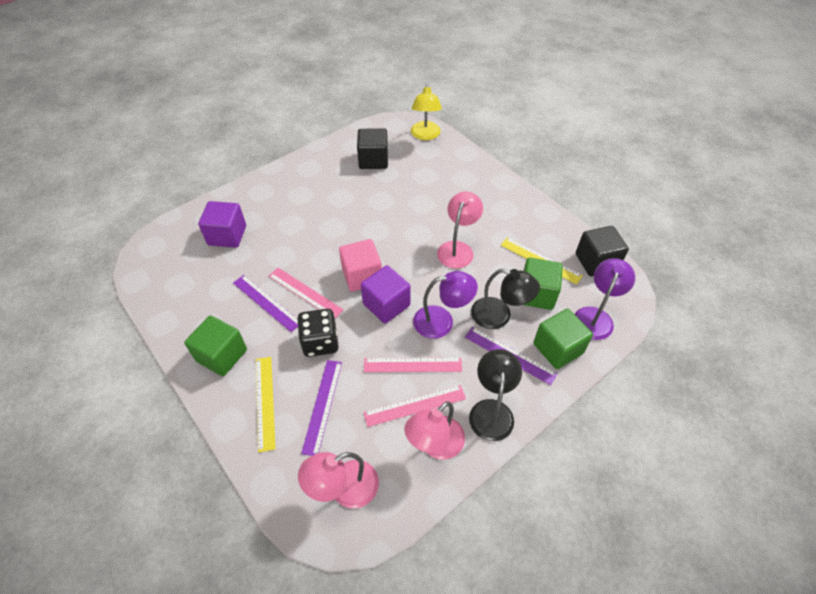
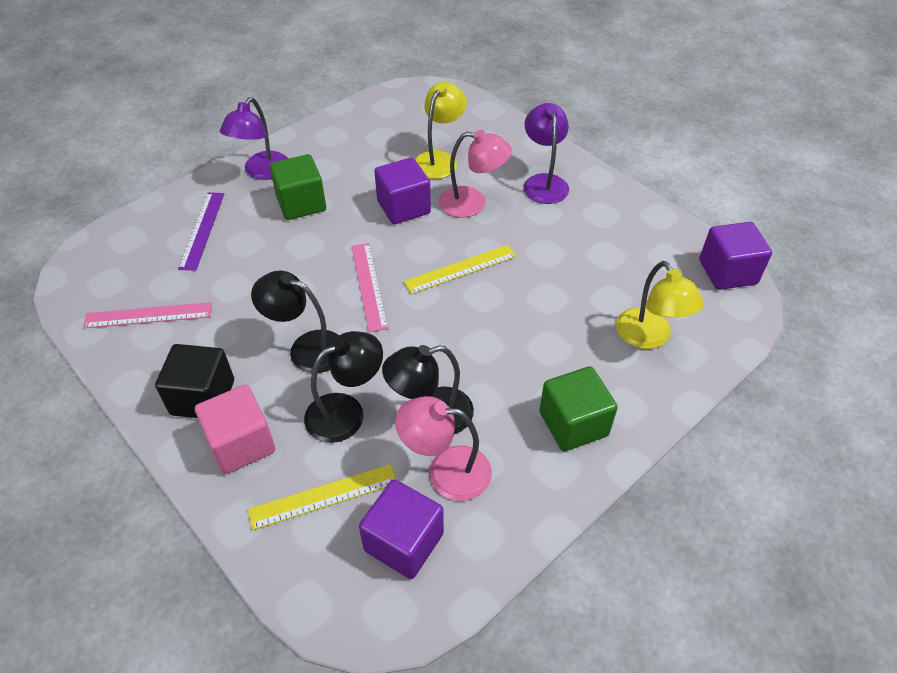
black cube: [357,128,388,169] [576,226,629,276] = 2 -> [155,344,234,418] = 1
black dice: [297,309,339,357] = 1 -> none = 0
black lamp: [469,349,522,441] [471,269,540,329] = 2 -> [251,271,339,373] [304,331,383,443] [382,345,474,434] = 3
green cube: [184,315,247,376] [523,258,563,310] [533,308,593,369] = 3 -> [270,154,326,220] [539,366,618,451] = 2
pink lamp: [298,452,379,509] [404,401,465,460] [437,192,483,269] = 3 -> [395,396,492,501] [439,130,512,218] = 2
pink ruler: [269,268,343,318] [364,358,462,372] [364,385,466,427] = 3 -> [83,302,212,328] [352,243,388,332] = 2
purple cube: [198,201,246,248] [361,265,410,324] = 2 -> [359,479,444,579] [374,157,431,224] [699,222,772,290] = 3
purple ruler: [233,275,298,332] [301,360,342,456] [465,327,558,385] = 3 -> [178,192,224,271] = 1
yellow lamp: [411,83,442,140] = 1 -> [415,82,467,179] [616,261,704,349] = 2

